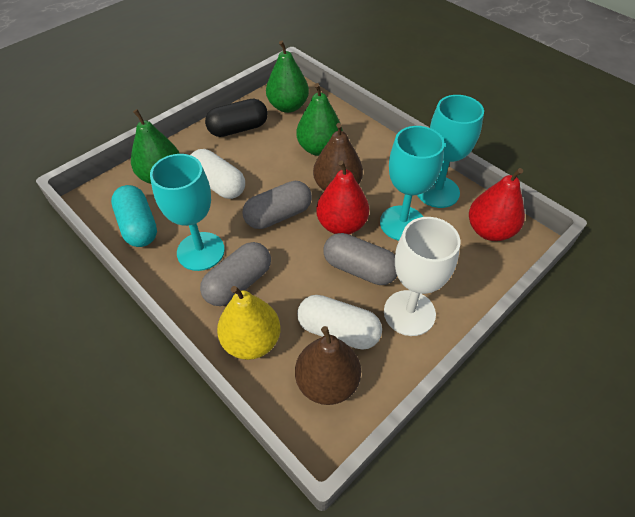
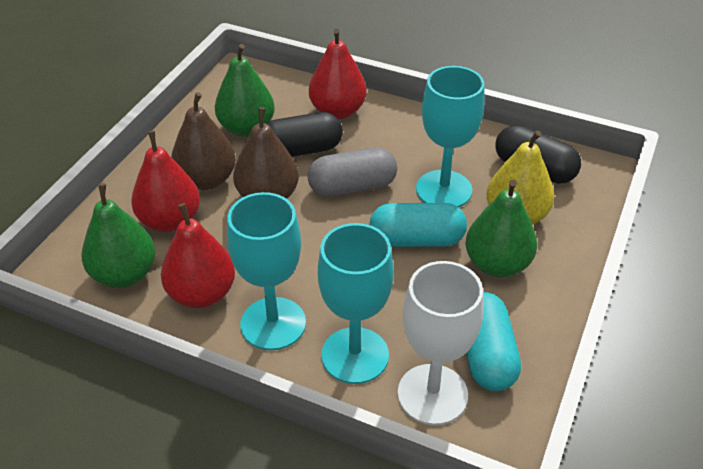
black capsule: [205,99,268,137] = 1 -> [266,112,343,157] [495,125,581,184] = 2
grey capsule: [200,242,271,306] [243,181,312,229] [324,233,397,285] = 3 -> [307,148,397,197] = 1
red pear: [316,160,369,234] [469,168,525,241] = 2 -> [131,131,200,232] [161,203,235,308] [309,29,367,119] = 3
turquoise capsule: [111,185,157,247] = 1 -> [369,203,467,247] [466,292,521,391] = 2
white capsule: [191,149,245,199] [297,295,382,350] = 2 -> none = 0

